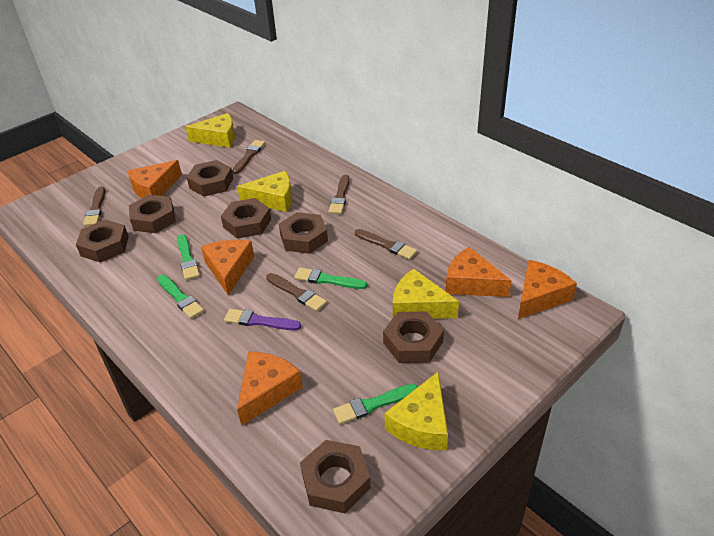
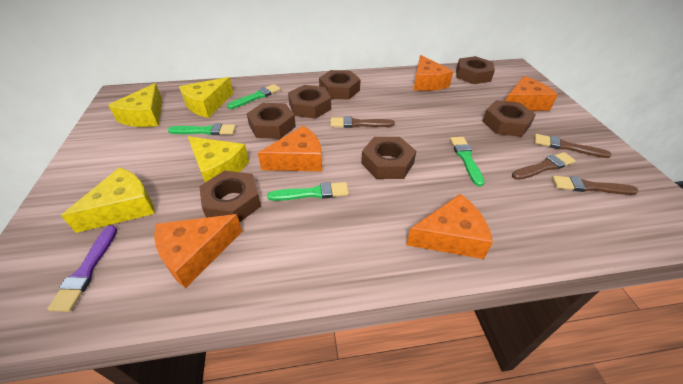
brown brush: [83,186,105,226] [232,140,265,174] [266,273,327,311] [329,175,350,214] [355,229,417,259] = 5 -> [331,117,395,128] [512,152,576,180] [535,134,611,158] [552,176,639,195] = 4

